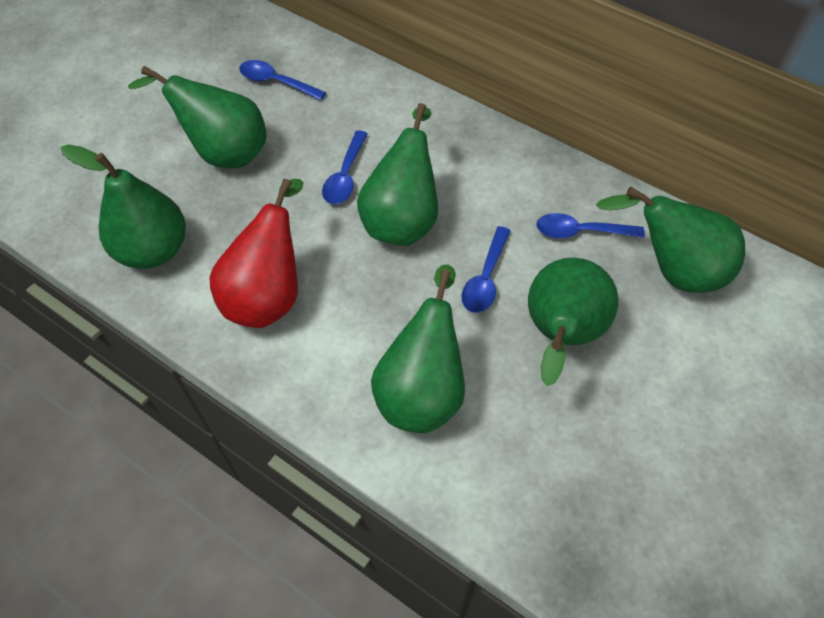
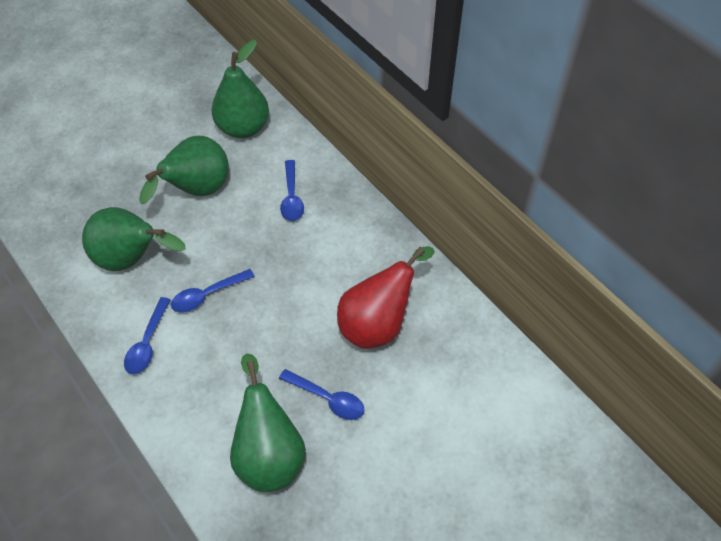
green pear: [61,144,186,269] [128,66,267,168] [357,103,438,246] [371,265,465,433] [528,258,618,386] [596,187,745,293] = 6 -> [82,207,186,271] [139,136,229,204] [211,40,269,138] [230,354,306,492] = 4

